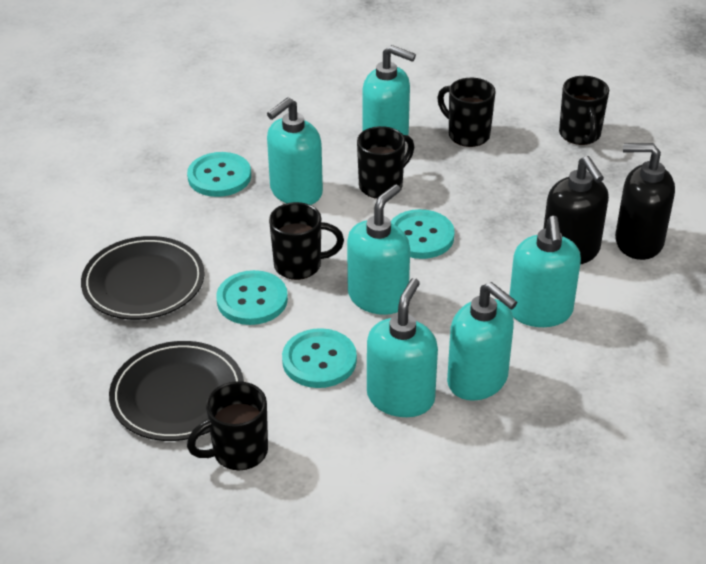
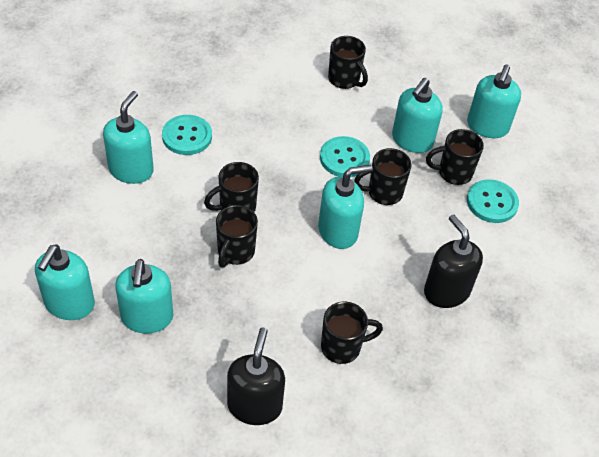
black mug: [187,381,268,470] [269,202,344,280] [357,126,414,199] [437,78,496,147] [559,76,609,145] = 5 -> [204,162,259,212] [216,205,258,267] [321,302,383,364] [328,36,368,89] [354,148,412,205] [426,129,484,185] = 6
black plate: [81,236,205,320] [109,341,244,441] = 2 -> none = 0
turquoise button: [187,152,251,197] [216,270,288,325] [282,328,357,388] [391,209,455,259] = 4 -> [162,115,212,155] [320,136,370,177] [467,179,519,223] = 3

